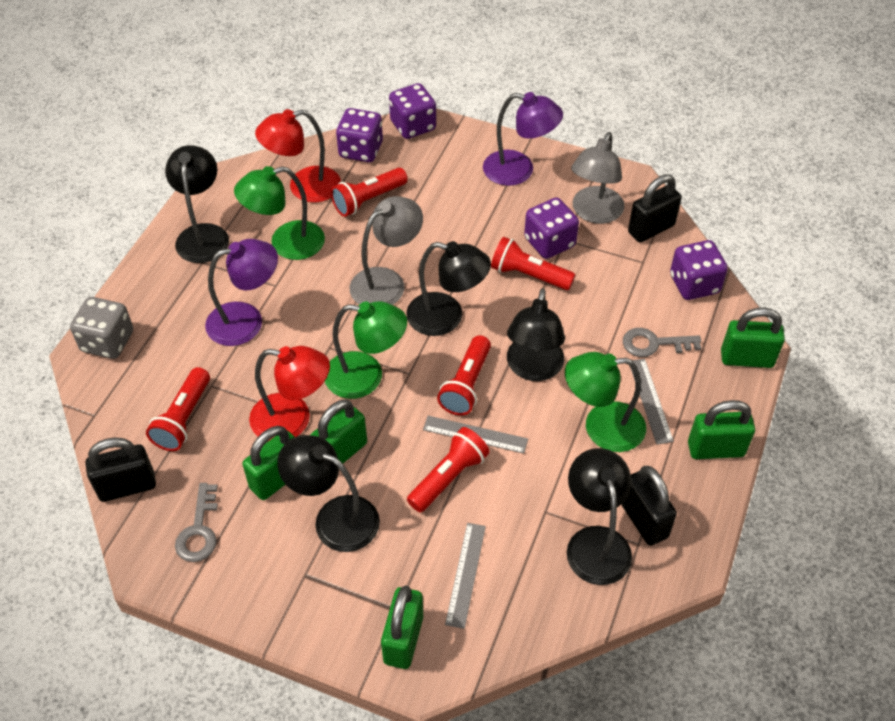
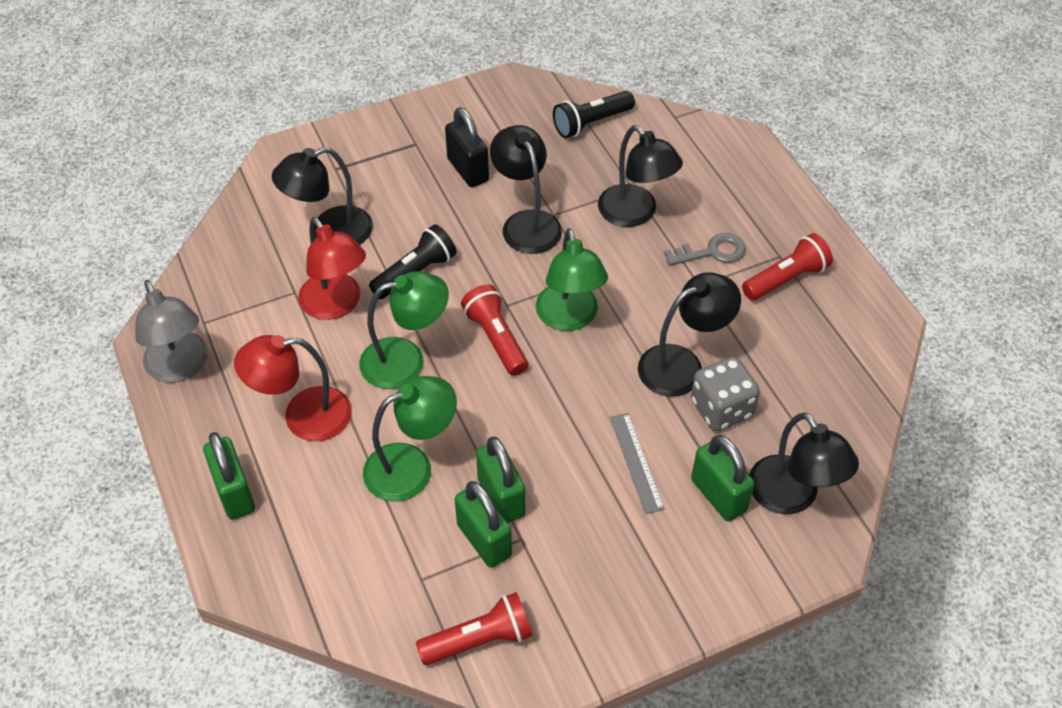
black flashlight: none = 0 -> [369,224,457,299] [553,91,635,138] = 2
black padlock: [85,437,156,502] [621,466,677,546] [628,174,682,243] = 3 -> [445,107,489,187] = 1
green padlock: [242,426,294,500] [311,399,367,464] [381,585,423,669] [688,400,755,459] [721,307,785,368] = 5 -> [203,432,255,520] [455,481,512,568] [476,437,525,523] [691,435,755,521] = 4
grey key: [175,483,218,562] [623,328,701,357] = 2 -> [665,233,746,266] = 1
grey lamp: [350,196,423,305] [571,132,624,224] = 2 -> [136,280,208,383] = 1
grey ruler: [423,416,528,454] [445,523,486,629] [630,359,674,445] = 3 -> [610,413,665,514] = 1
purple dice: [336,108,383,162] [389,83,436,139] [524,197,579,259] [670,240,728,300] = 4 -> none = 0
purple lamp: [205,239,278,346] [483,92,563,186] = 2 -> none = 0
red flashlight: [146,367,210,451] [331,168,408,217] [407,427,490,513] [437,335,491,416] [491,237,576,290] = 5 -> [416,592,532,665] [461,284,528,376] [742,233,833,301] = 3

